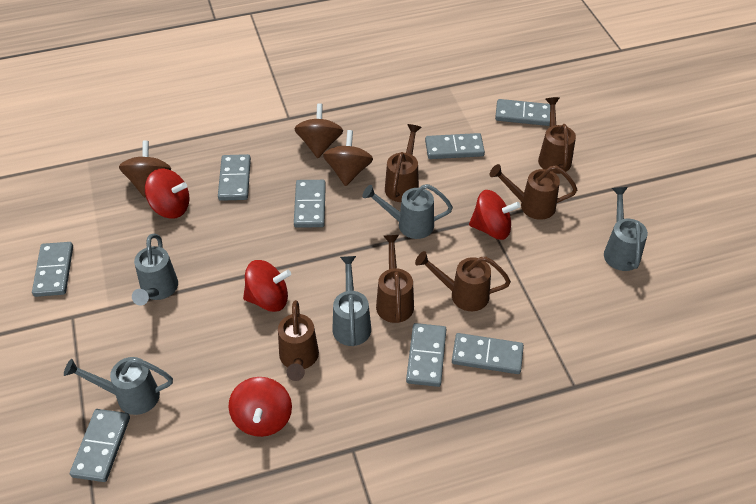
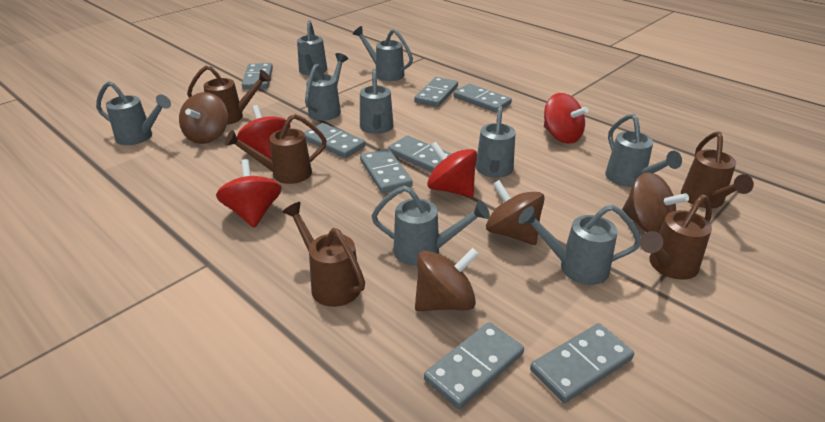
brown spinning top: [119,141,171,197] [294,103,343,158] [323,130,373,186] = 3 -> [179,92,228,144] [415,248,479,311] [486,180,545,245] [622,172,689,233] = 4
brown watering can: [278,300,319,381] [376,235,414,323] [385,124,421,202] [415,251,511,311] [490,164,577,220] [538,97,576,174] = 6 -> [187,66,271,125] [225,114,327,184] [282,202,365,307] [640,195,712,280] [681,132,754,208] = 5
grey watering can: [64,357,173,415] [132,234,178,306] [332,256,371,346] [363,184,453,239] [604,187,648,271] = 5 -> [96,81,171,145] [297,20,327,75] [305,53,348,121] [353,26,413,81] [360,69,393,134] [372,186,490,266] [476,106,516,178] [518,205,641,285] [605,114,682,187] = 9

